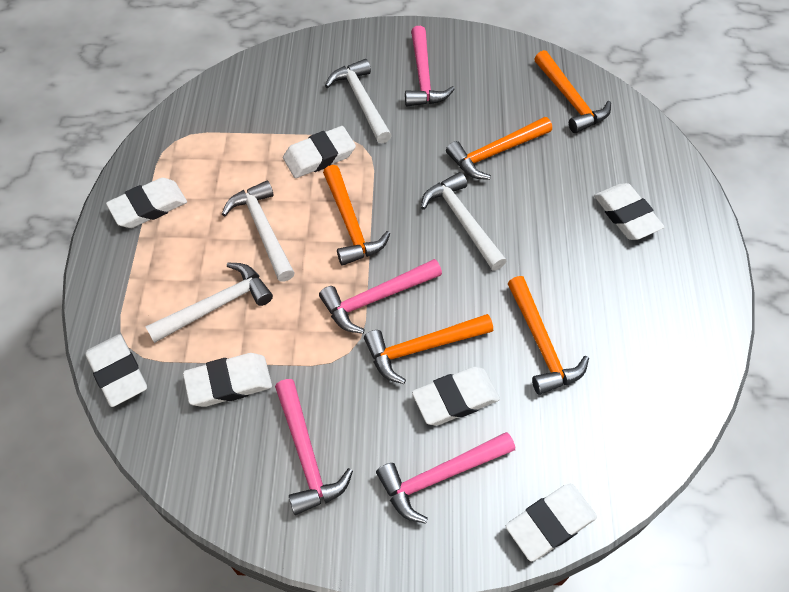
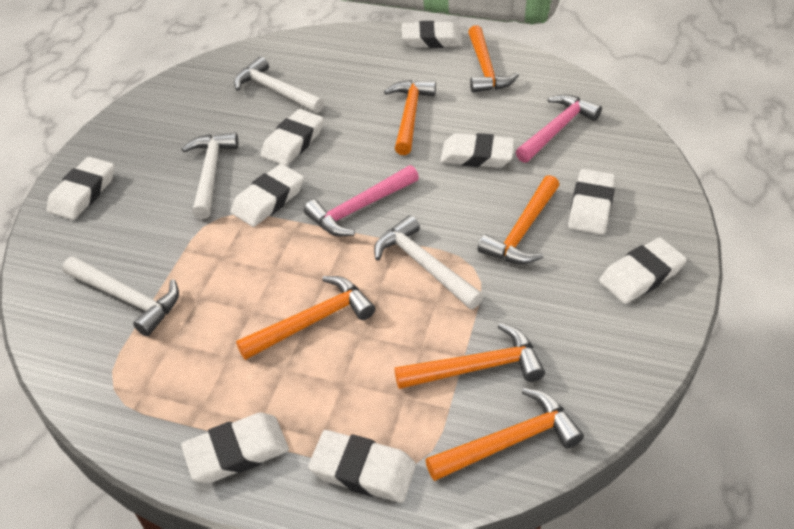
orange hammer: [323,165,391,266] [364,314,493,384] [446,117,552,180] [507,276,589,395] [534,50,611,133] = 5 -> [236,276,375,360] [384,80,436,155] [394,323,545,389] [425,388,584,481] [468,25,519,93] [478,175,559,264] = 6
pink hammer: [275,379,353,515] [319,259,442,334] [376,432,515,524] [405,26,455,106] = 4 -> [304,165,419,236] [516,95,602,163] = 2
white eraser: [85,334,147,407] [106,178,187,228] [183,353,272,407] [283,126,356,178] [412,367,500,426] [506,484,597,561] [594,183,664,240] = 7 -> [47,157,114,220] [181,413,289,483] [231,164,304,227] [261,109,324,166] [308,430,416,503] [402,21,463,48] [440,133,514,168] [568,169,615,235] [599,238,687,304] = 9

